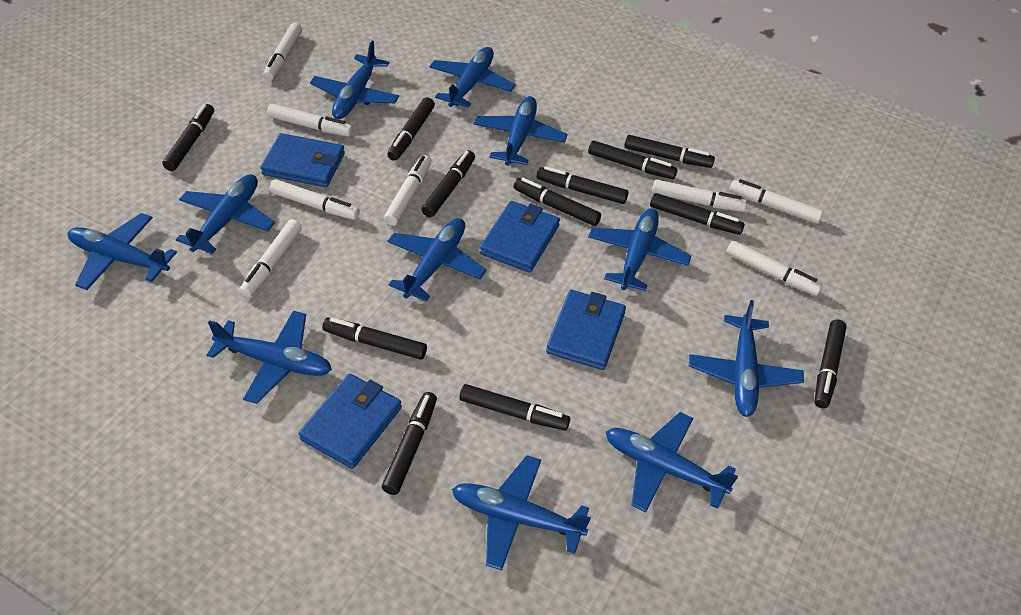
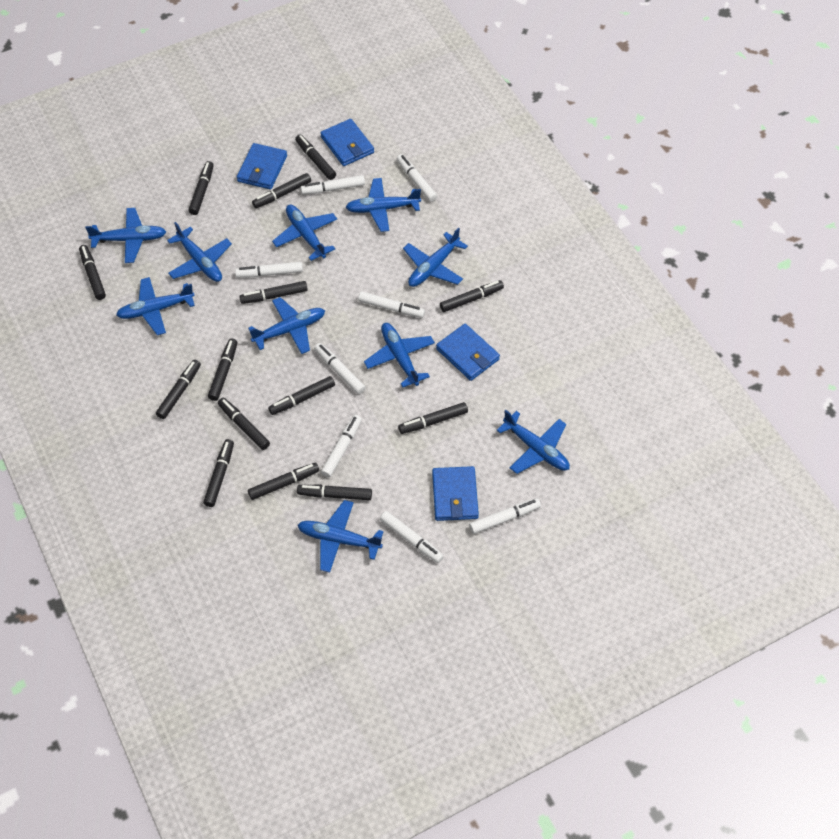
black marker: [162,104,214,171] [322,317,427,360] [382,392,437,495] [387,97,435,161] [421,150,475,217] [459,384,570,431] [513,178,601,226] [537,166,629,204] [588,141,677,179] [625,135,715,168] [650,193,745,235] [814,319,847,408] = 12 -> [79,245,106,300] [156,360,201,419] [188,161,214,215] [203,439,234,507] [208,338,238,401] [218,398,270,450] [239,281,308,304] [248,463,319,500] [252,173,311,208] [268,376,335,415] [295,135,336,180] [297,485,372,500] [398,402,468,434] [440,280,504,312] = 14
blue plane: [68,213,177,290] [176,174,275,254] [207,311,332,404] [310,41,399,119] [387,218,487,301] [429,47,515,108] [452,455,591,571] [474,96,567,166] [588,208,691,291] [606,412,738,513] [689,300,804,417] = 11 -> [85,208,166,263] [116,277,195,335] [167,222,232,282] [248,297,325,354] [272,205,337,261] [297,500,384,573] [346,178,421,232] [364,323,435,388] [403,227,468,287] [497,410,570,474] = 10

